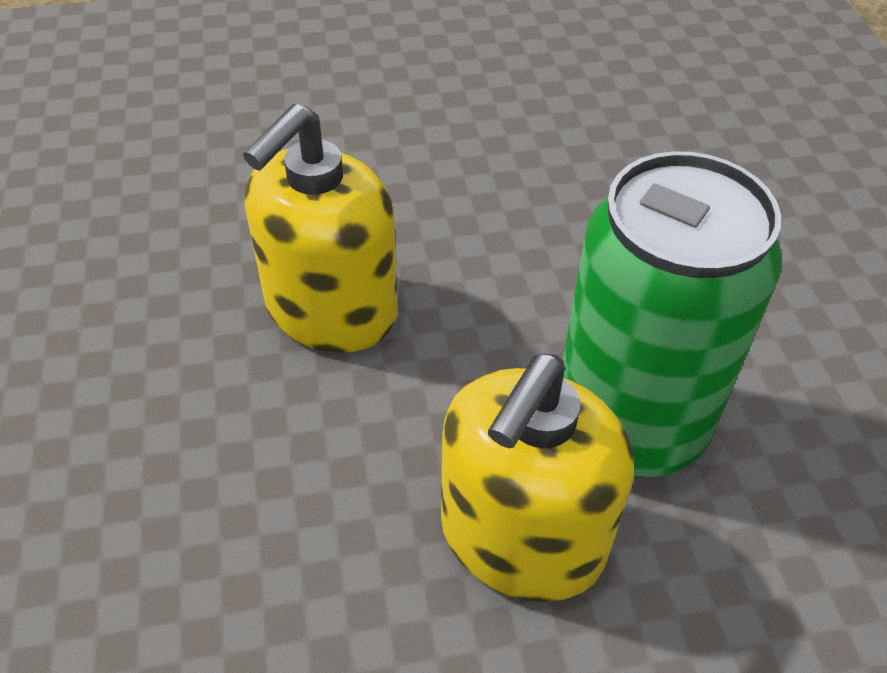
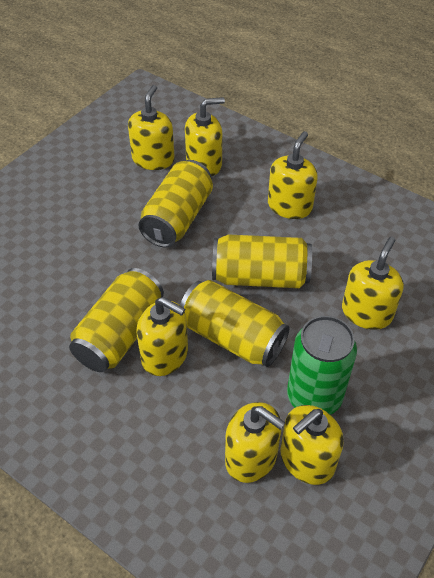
yellow can: none = 0 -> [69,268,164,372] [138,160,213,248] [180,280,289,367] [212,234,312,288] = 4
yellow soap dispenser: [243,104,398,353] [441,354,634,602] = 2 -> [128,85,175,170] [136,297,188,376] [185,97,225,176] [225,402,285,483] [268,131,318,219] [280,405,344,485] [342,237,404,330] = 7

